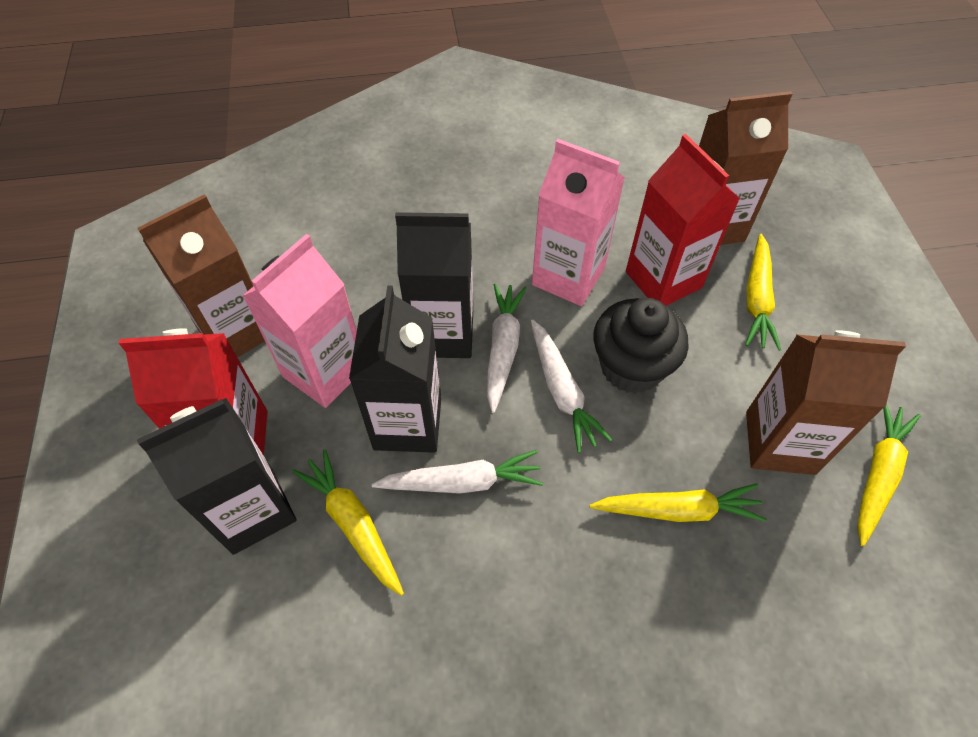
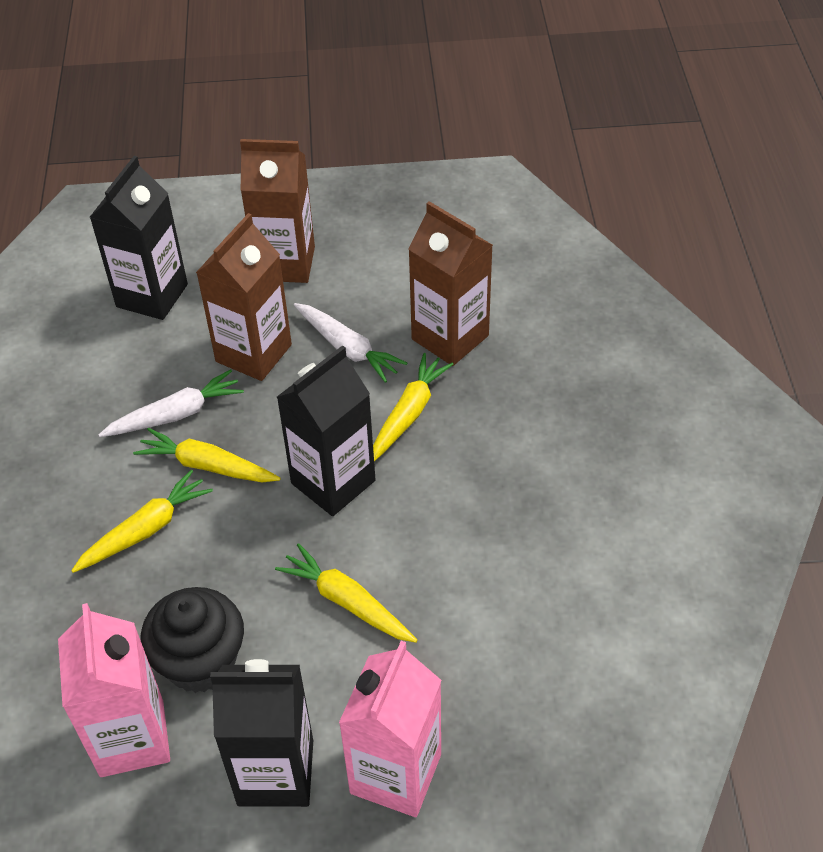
red carton: [119,328,268,455] [626,134,740,306] = 2 -> none = 0
white carrot: [372,450,543,494] [487,283,527,413] [531,319,612,453] = 3 -> [98,369,244,437] [294,303,407,383] = 2

